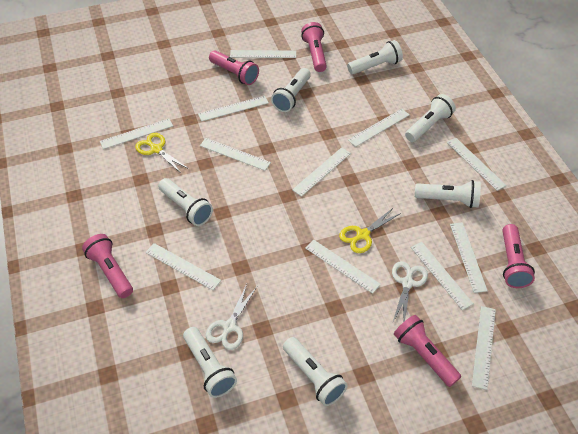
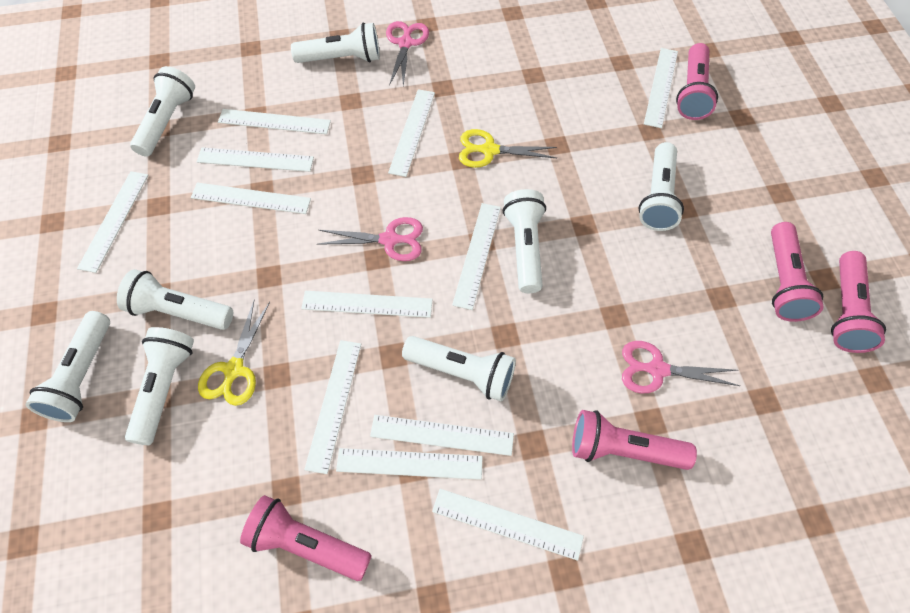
pink scissors: none = 0 -> [317,217,423,261] [386,21,429,86] [622,341,740,394] = 3
white flashlight: [158,178,213,226] [183,327,237,398] [271,68,311,112] [283,337,348,406] [347,40,403,75] [405,94,456,142] [415,180,481,208] = 7 -> [25,311,110,422] [117,269,233,330] [125,327,194,445] [130,66,195,157] [291,22,380,63] [402,336,516,402] [503,189,546,293] [639,142,684,231] = 8
white scissors: [206,284,257,350] [392,261,428,324] = 2 -> none = 0

